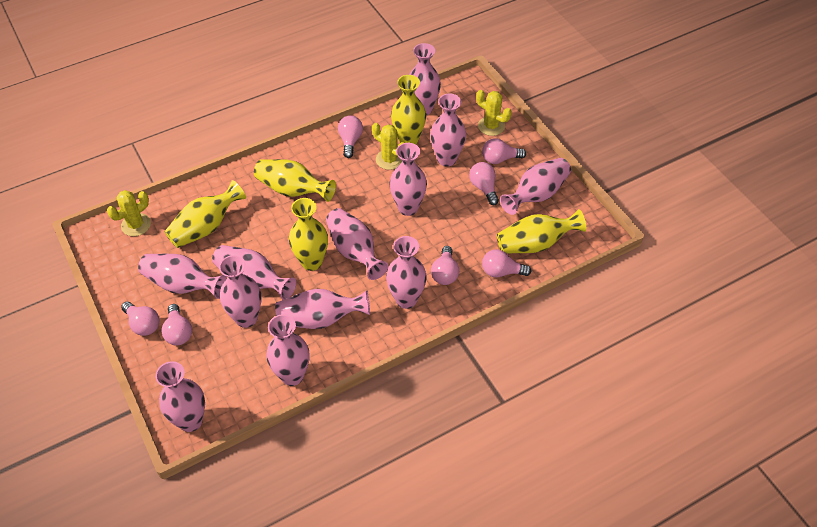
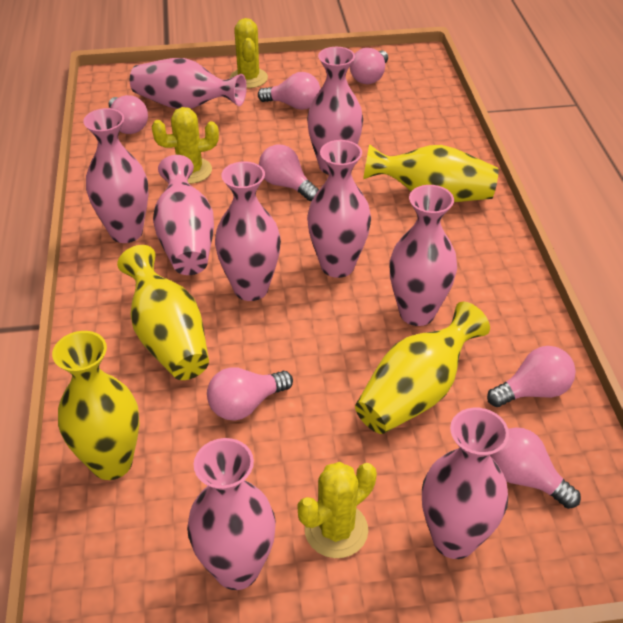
pink vase: [138,254,227,299] [155,361,205,432] [212,245,296,300] [219,255,261,328] [266,314,309,386] [275,289,370,329] [326,208,388,280] [386,236,427,309] [390,143,427,216] [409,43,441,115] [430,94,466,167] [500,158,571,215] = 12 -> [83,108,149,243] [130,58,247,109] [153,155,214,275] [187,438,276,590] [215,161,281,301] [307,47,363,175] [307,140,371,278] [390,185,457,326] [422,407,509,559] = 9
yellow vase: [164,180,246,248] [254,159,336,202] [289,198,328,271] [391,75,426,144] [497,209,586,254] = 5 -> [52,331,140,480] [117,245,209,380] [355,302,490,434] [363,144,499,202] = 4

